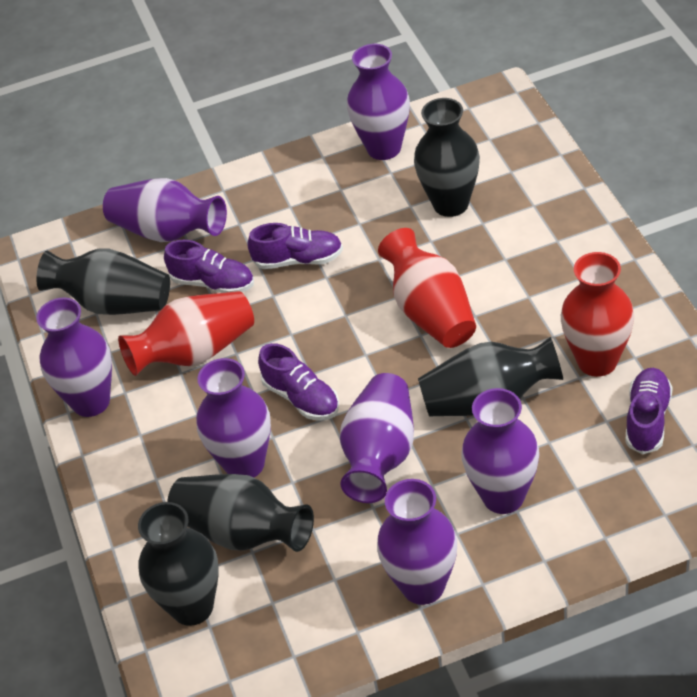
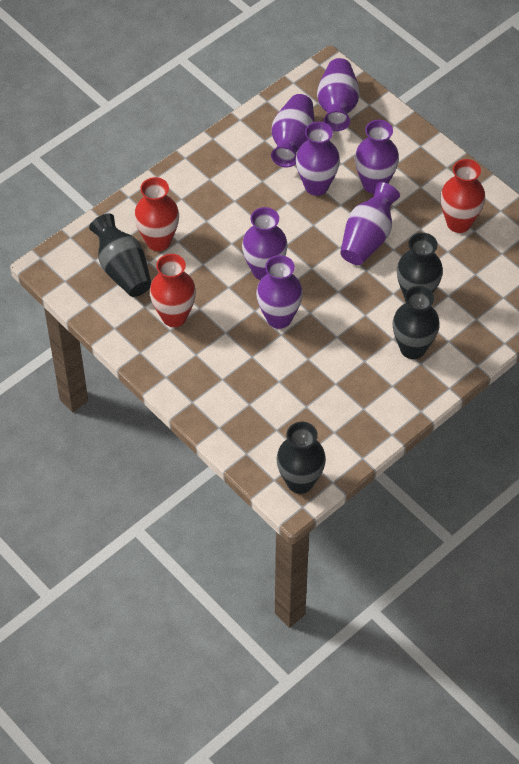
black vase: [36,248,170,315] [138,502,219,626] [167,474,314,552] [414,98,480,217] [418,337,563,416] = 5 -> [89,213,151,297] [276,422,326,494] [393,286,440,359] [397,233,443,297] = 4
purple shoe: [164,240,254,293] [247,223,343,269] [258,343,339,420] [625,368,673,455] = 4 -> none = 0

